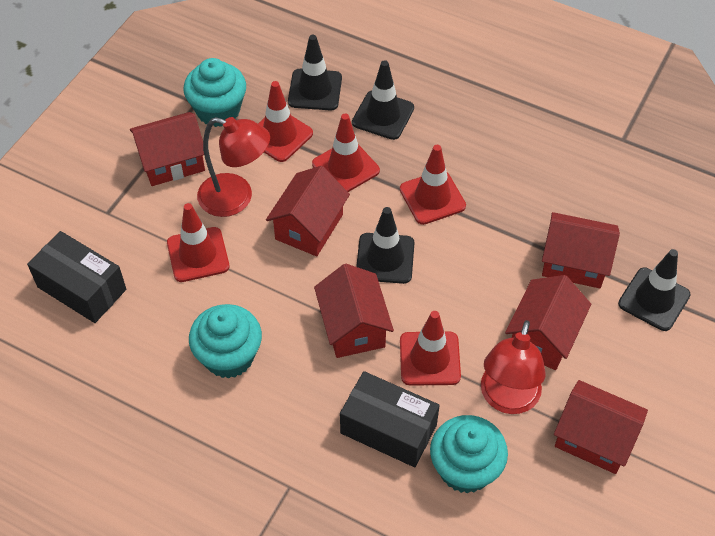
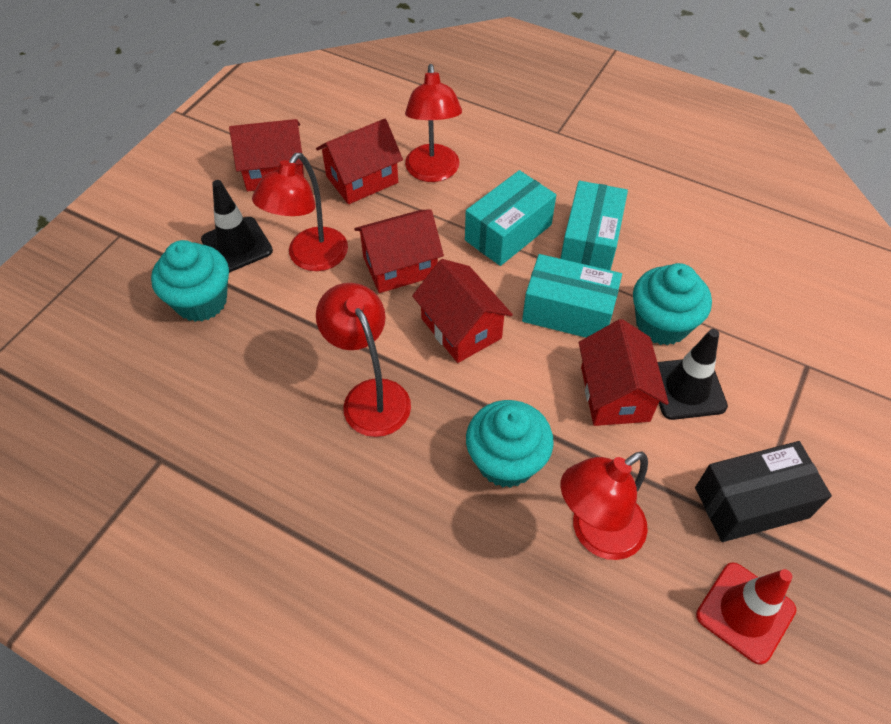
black box: [27,231,126,323] [340,371,440,467] = 2 -> [695,441,832,542] = 1
black traffic cone: [288,35,342,111] [352,60,414,140] [356,207,415,284] [618,249,691,331] = 4 -> [201,180,273,273] [657,329,728,420] = 2
red house: [130,112,205,186] [266,166,350,256] [314,264,394,358] [505,275,591,370] [542,212,620,288] [554,380,648,474] = 6 -> [229,119,304,191] [316,119,403,204] [354,209,444,293] [412,259,513,363] [579,319,669,426] = 5
red lamp: [197,117,270,217] [481,320,546,414] = 2 -> [252,153,348,271] [316,283,411,437] [405,64,462,182] [560,451,648,560] = 4
red traffic cone: [167,203,229,282] [258,81,313,162] [312,114,380,192] [400,145,466,225] [400,311,461,386] = 5 -> [696,562,796,665] = 1
turquoise box: none = 0 -> [465,170,556,266] [522,254,622,338] [560,181,628,270] = 3

